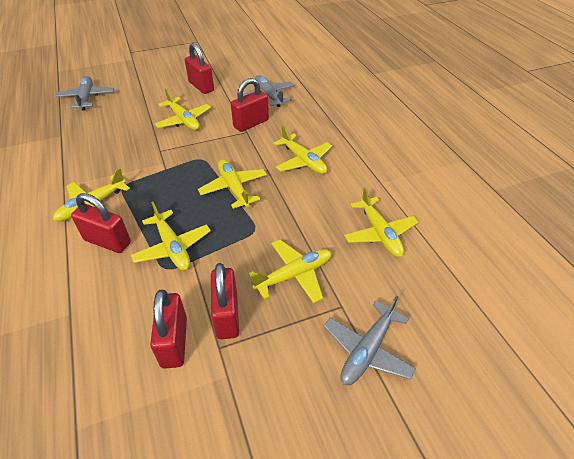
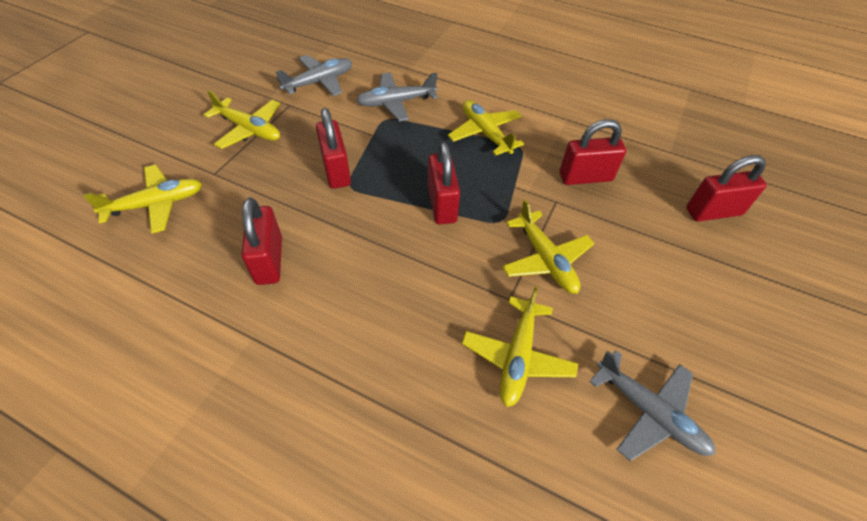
yellow plane: [53,168,130,222] [131,202,211,270] [154,88,211,130] [198,160,267,209] [248,240,332,303] [274,125,332,174] [344,187,419,257] = 7 -> [83,165,202,233] [204,90,280,149] [448,100,524,156] [462,286,578,407] [502,199,594,294] = 5

